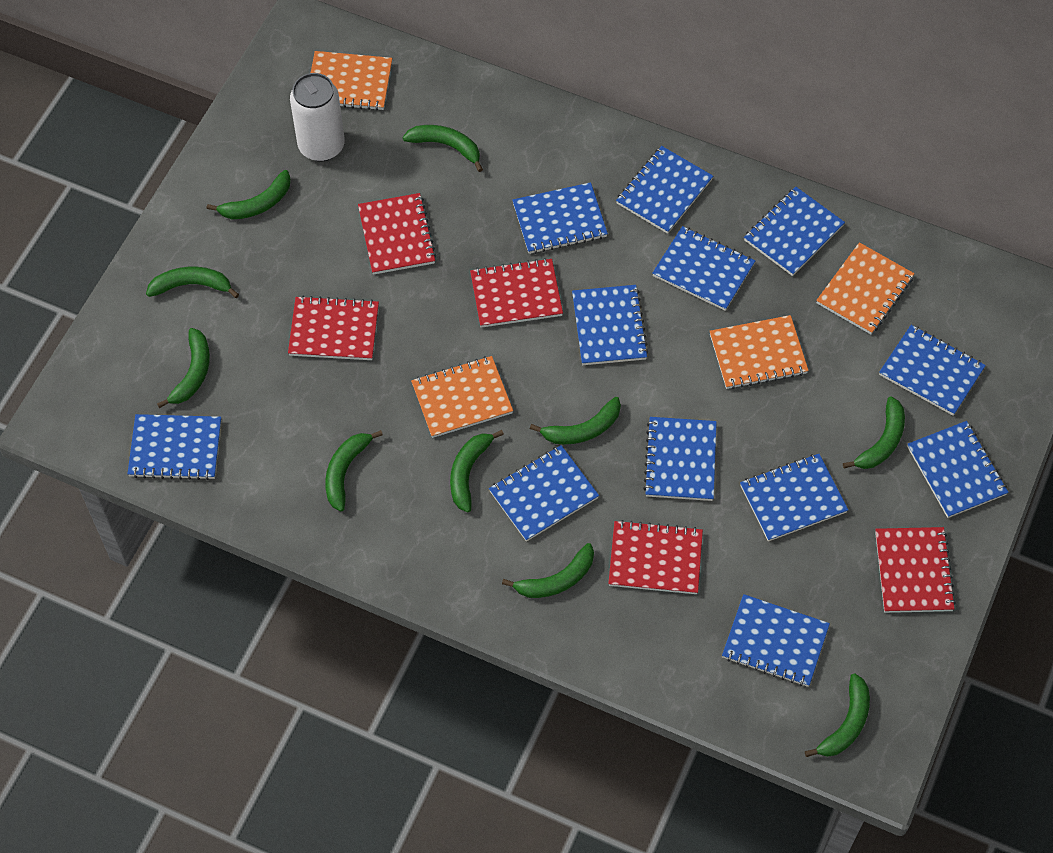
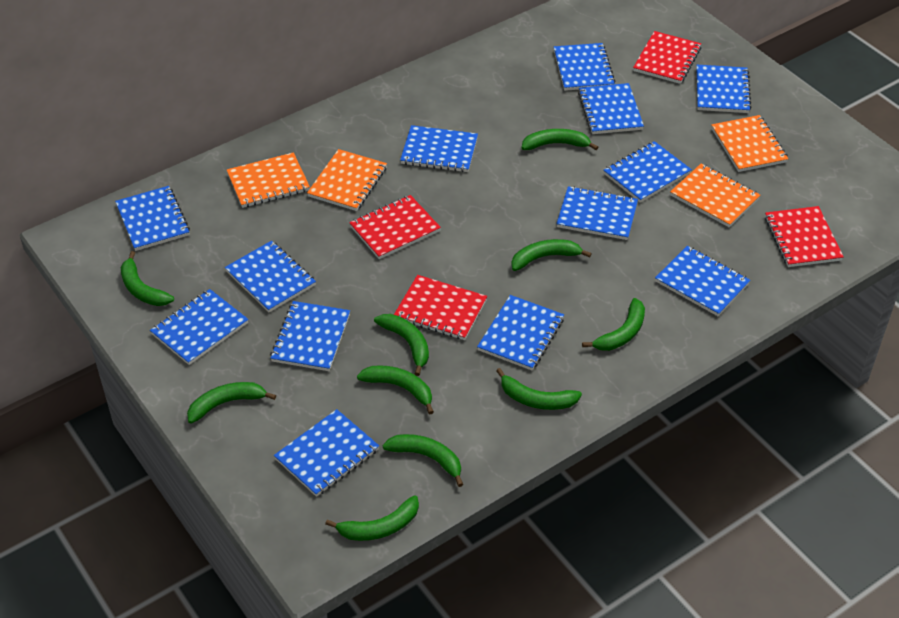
blue notebook: [128,414,221,480] [489,445,599,542] [512,182,608,254] [572,285,649,365] [616,146,713,234] [643,417,717,501] [652,226,755,311] [722,594,830,687] [740,454,848,542] [744,187,845,276] [879,325,986,416] [907,421,1008,518] = 12 -> [115,186,190,251] [150,289,248,365] [225,241,316,312] [270,301,350,371] [274,409,379,497] [400,125,478,172] [477,295,564,370] [554,43,615,91] [557,186,638,240] [578,83,644,134] [603,141,692,203] [655,246,750,316] [696,65,752,113] = 13
red notebook: [288,296,379,360] [358,193,437,275] [470,258,563,328] [608,520,703,594] [875,527,956,613] = 5 -> [349,195,441,259] [394,275,487,340] [633,31,701,84] [765,206,844,267] = 4
white can: [290,73,345,161] = 1 -> none = 0

